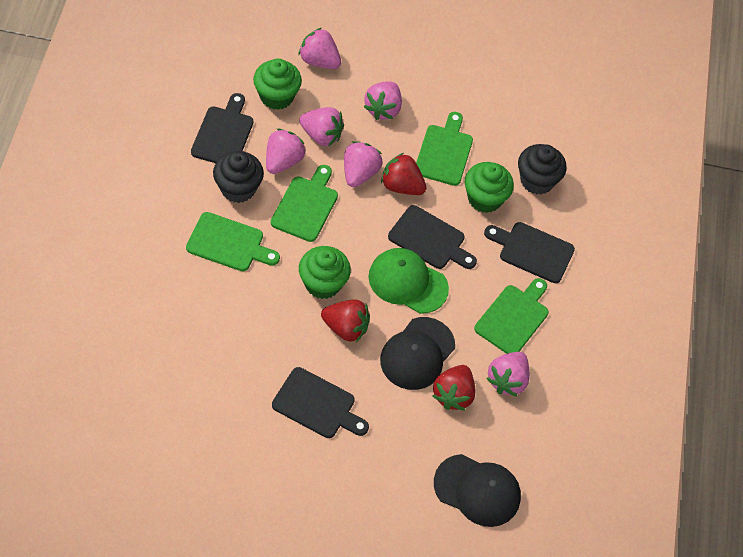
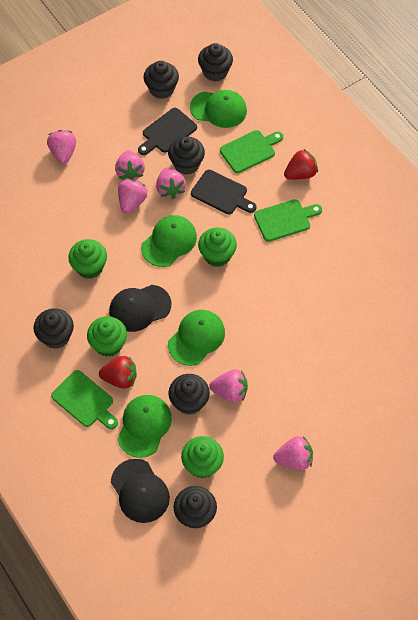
black cupcake: [213,151,264,203] [518,144,567,194] = 2 -> [34,308,74,349] [144,61,179,99] [168,136,205,175] [168,374,210,415] [174,486,217,529] [198,43,233,82] = 6
black cutting board: [191,93,253,163] [272,367,369,438] [388,205,477,269] [484,222,575,283] = 4 -> [138,108,197,155] [191,170,257,214] = 2
green cap: [368,248,449,314] = 1 -> [117,395,172,458] [141,215,197,267] [168,310,225,366] [190,90,247,128] = 4
green cupcake: [253,59,302,110] [299,246,351,299] [465,162,514,213] = 3 -> [68,239,107,279] [87,316,127,357] [181,436,224,478] [198,227,237,267] = 4
green cutting board: [186,212,280,271] [271,165,338,242] [416,112,473,186] [474,278,548,354] = 4 -> [51,370,118,429] [220,130,283,173] [254,199,322,242] = 3
red strawberry: [321,299,370,342] [381,153,427,195] [432,365,476,411] = 3 -> [99,356,137,389] [284,149,318,180] = 2

